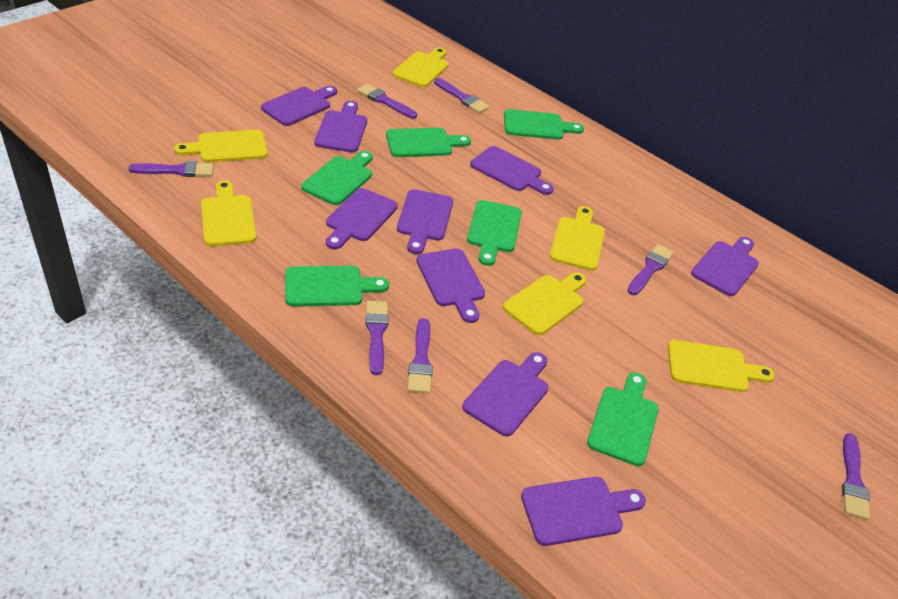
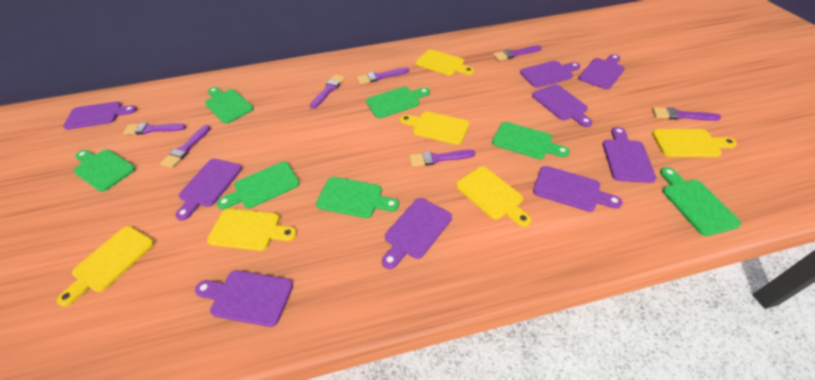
green cutting board: [285,266,389,306] [301,151,373,205] [386,128,471,157] [467,200,522,266] [504,109,584,140] [587,372,659,466] = 6 -> [73,149,136,192] [205,87,254,123] [217,162,300,209] [316,177,399,218] [366,87,430,118] [492,122,570,159] [660,167,741,236] = 7

